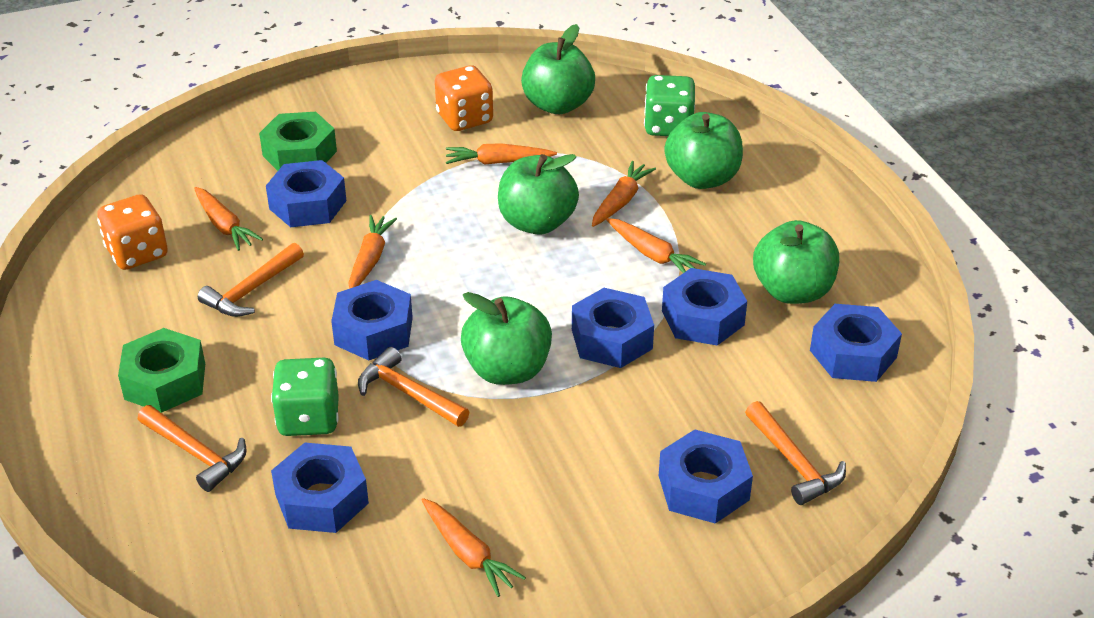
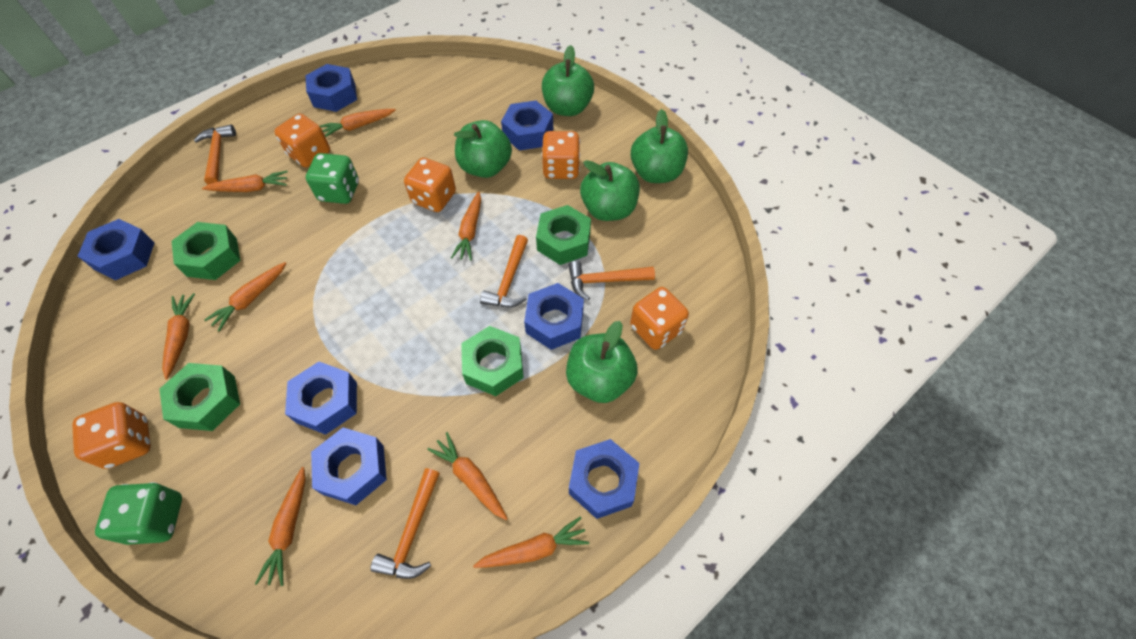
green nut: [118,328,205,413] [259,112,337,171] = 2 -> [159,363,240,431] [172,222,241,280] [461,326,524,396] [536,205,591,265] = 4
orange carrot: [194,187,263,251] [348,215,397,289] [422,498,526,597] [446,143,557,165] [592,161,656,227] [606,218,706,273] = 6 -> [162,293,195,379] [202,171,288,192] [204,262,286,332] [255,467,306,586] [320,109,396,137] [427,432,508,520] [451,191,481,261] [473,517,589,568] = 8
orange dice: [97,194,168,270] [435,65,493,131] = 2 -> [72,402,151,469] [274,114,330,168] [404,158,456,212] [542,131,580,179] [630,287,689,350] = 5

